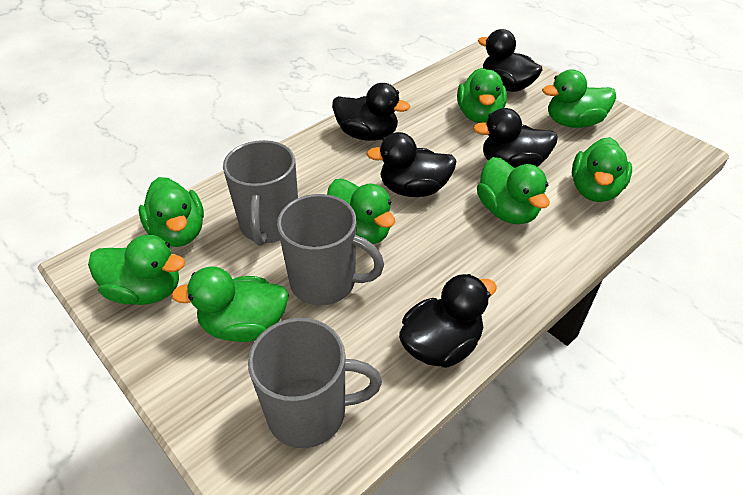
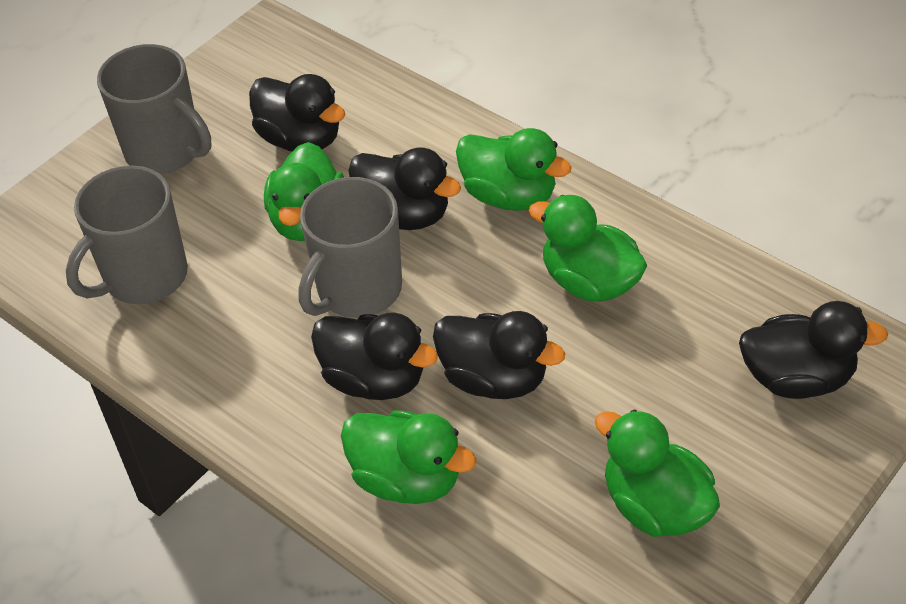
green duck: [88,235,185,305] [139,177,204,247] [171,266,289,342] [327,179,395,244] [457,68,507,123] [477,157,549,224] [542,70,616,128] [572,137,632,202] = 8 -> [264,142,344,241] [341,410,476,504] [456,128,572,211] [529,195,647,302] [595,409,720,537] = 5

